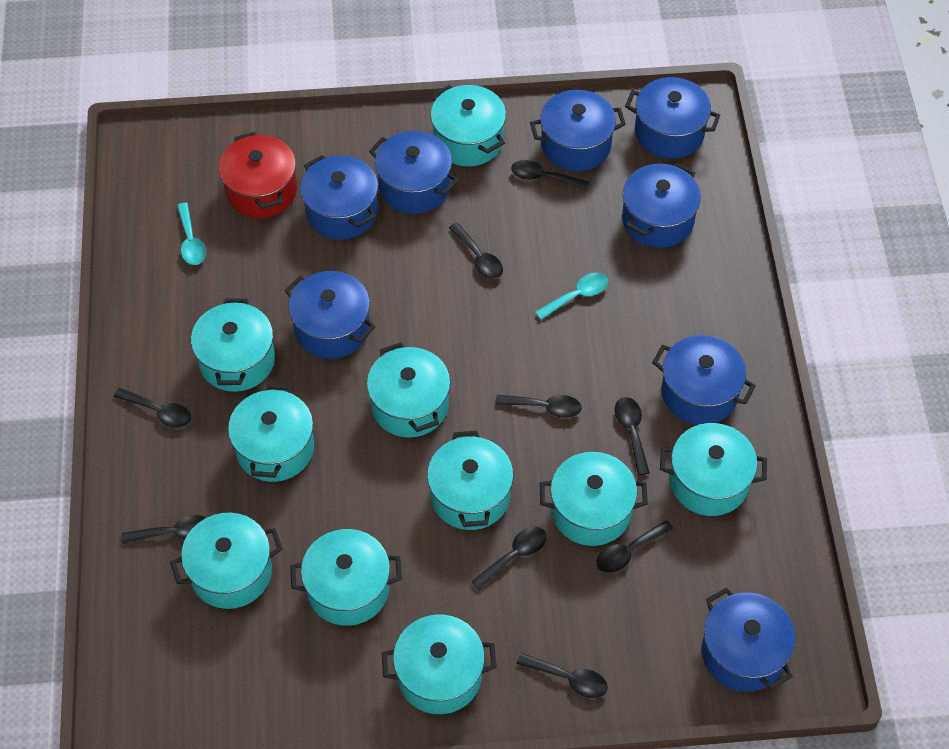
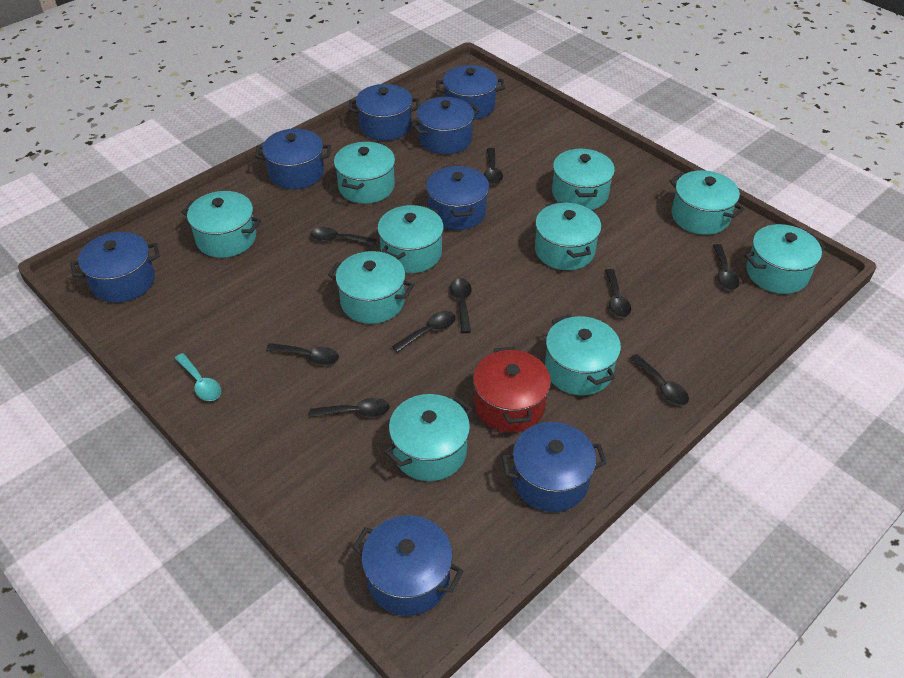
turquoise spoon: [177,203,206,265] [535,273,608,320] = 2 -> [175,353,221,401] = 1

